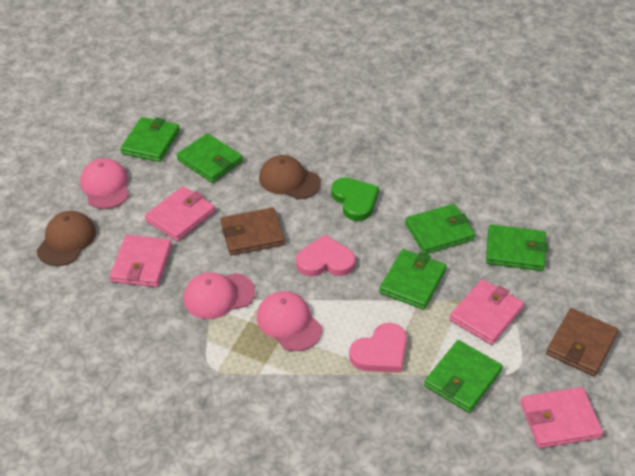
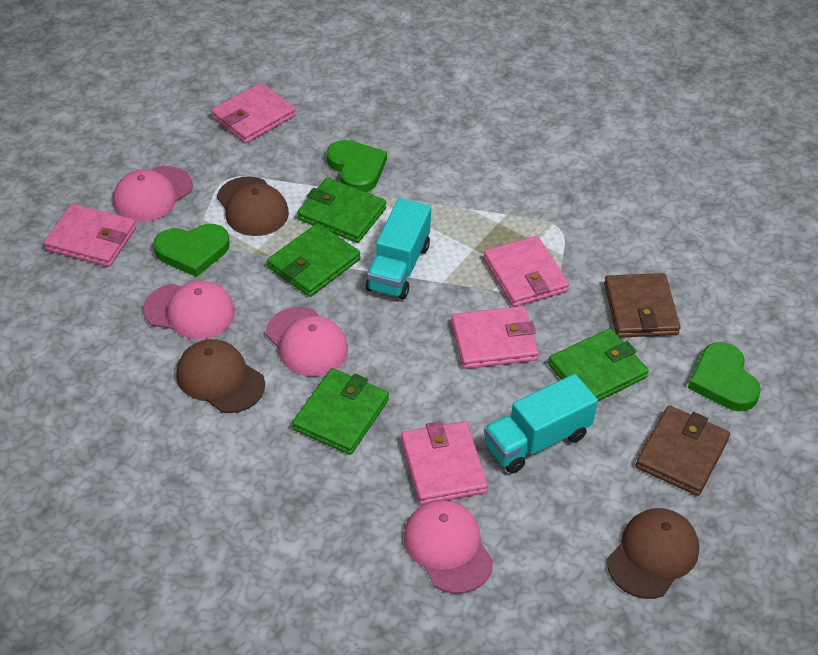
brown cap: [37,211,96,266] [259,155,321,199] = 2 -> [176,339,265,413] [217,176,289,236] [607,508,699,599] = 3
green heart: [331,177,379,221] = 1 -> [153,224,230,277] [326,140,387,192] [688,342,761,411] = 3
green wallet: [120,117,180,162] [177,133,243,183] [379,249,447,310] [405,204,475,254] [424,340,503,413] [486,224,548,271] = 6 -> [267,223,360,297] [292,368,389,455] [297,178,386,243] [548,328,649,401] = 4
pink cap: [80,158,129,209] [184,272,255,319] [257,291,322,351] = 3 -> [113,166,193,222] [143,280,235,339] [266,307,348,376] [403,500,493,594] = 4
pink heart: [296,235,355,277] [349,323,407,373] = 2 -> none = 0
pink wallet: [110,235,172,287] [145,186,216,242] [449,279,524,345] [520,387,603,448] = 4 -> [44,203,136,267] [211,83,296,143] [401,421,488,505] [451,306,539,369] [483,236,569,307] = 5
turquoise truck: none = 0 -> [366,198,431,300] [484,374,598,473] = 2

